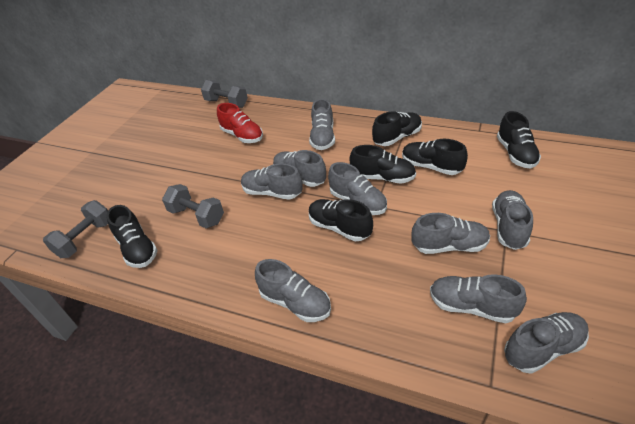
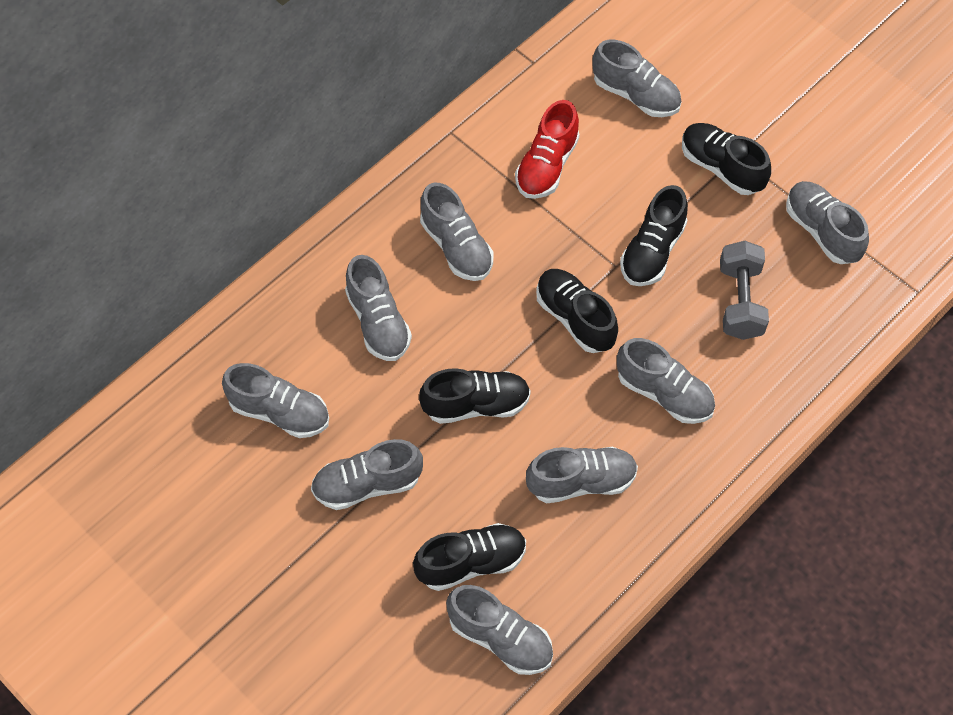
black shoe: [107,205,158,268] [309,199,373,241] [349,145,416,184] [372,111,422,146] [402,139,468,175] [497,111,541,169] = 6 -> [413,523,526,591] [419,368,531,424] [536,269,618,353] [620,185,688,286] [682,123,771,195] = 5
grey dumbbell: [43,200,108,258] [162,184,224,228] [201,80,248,108] = 3 -> [720,241,769,340] = 1

